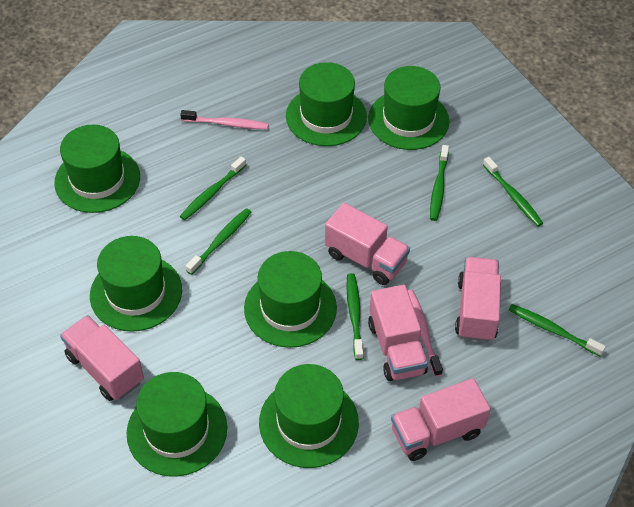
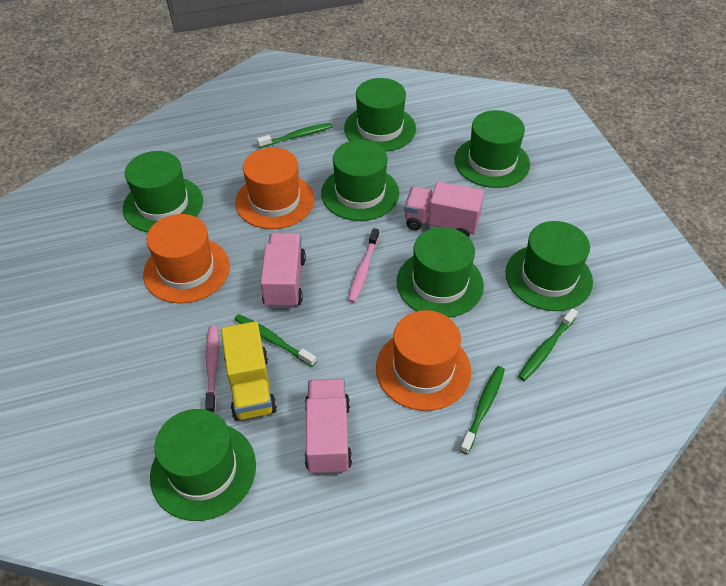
green toothbrush: [180,156,246,220] [186,208,251,275] [346,273,363,360] [430,145,449,221] [483,157,543,227] [509,304,606,356] = 6 -> [234,314,316,367] [257,123,333,148] [460,366,505,454] [518,308,578,381] = 4
orange hat: none = 0 -> [143,214,230,303] [235,147,314,229] [376,310,471,411] = 3
pink truck: [60,315,144,401] [325,203,410,285] [368,285,428,381] [391,378,491,461] [455,257,501,342] = 5 -> [260,233,306,308] [305,378,352,475] [404,181,484,237] = 3
yellow truck: none = 0 -> [221,321,277,421] = 1

